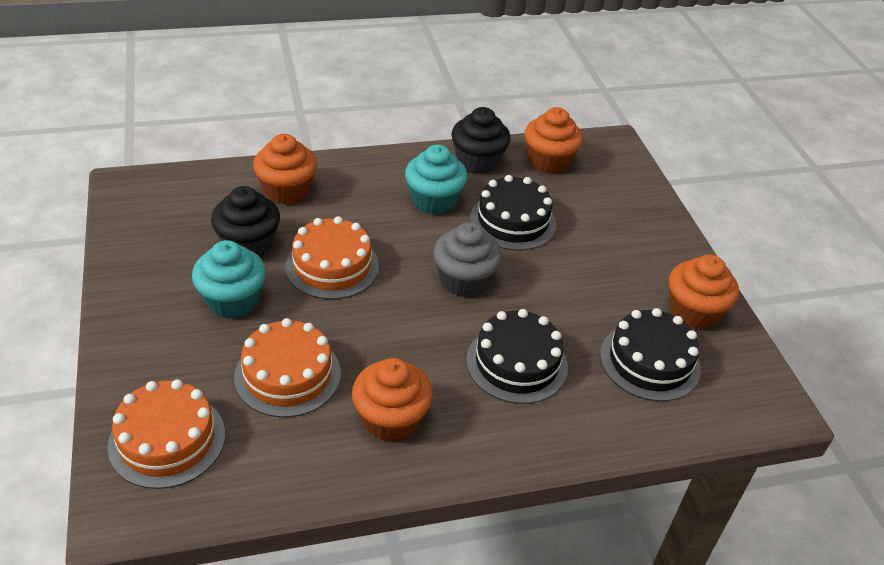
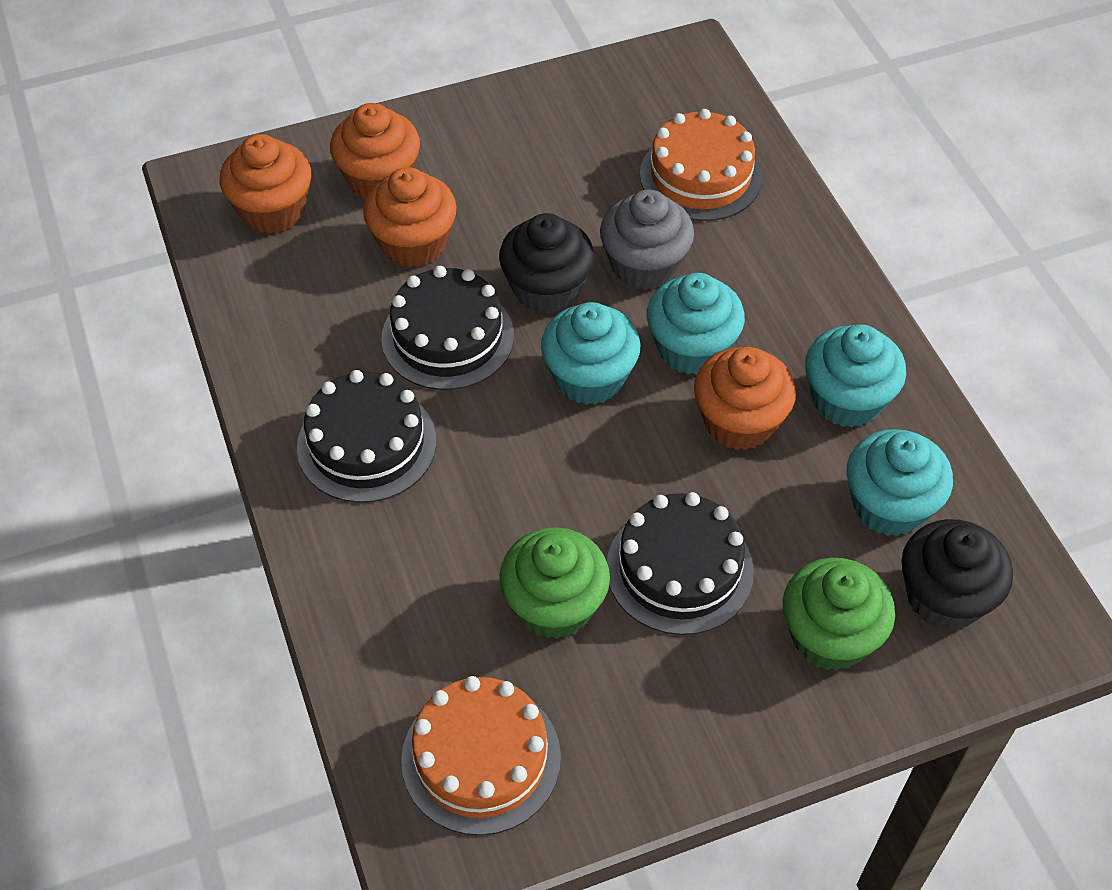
green cupcake: none = 0 -> [499,527,610,639] [783,558,895,670] = 2
orange cake: [107,379,225,489] [234,318,341,417] [285,216,379,300] = 3 -> [401,676,561,836] [640,109,762,221] = 2
turquoise cupcake: [192,240,266,319] [405,145,468,215] = 2 -> [541,302,640,405] [647,273,745,375] [805,324,906,428] [846,429,953,536] = 4

